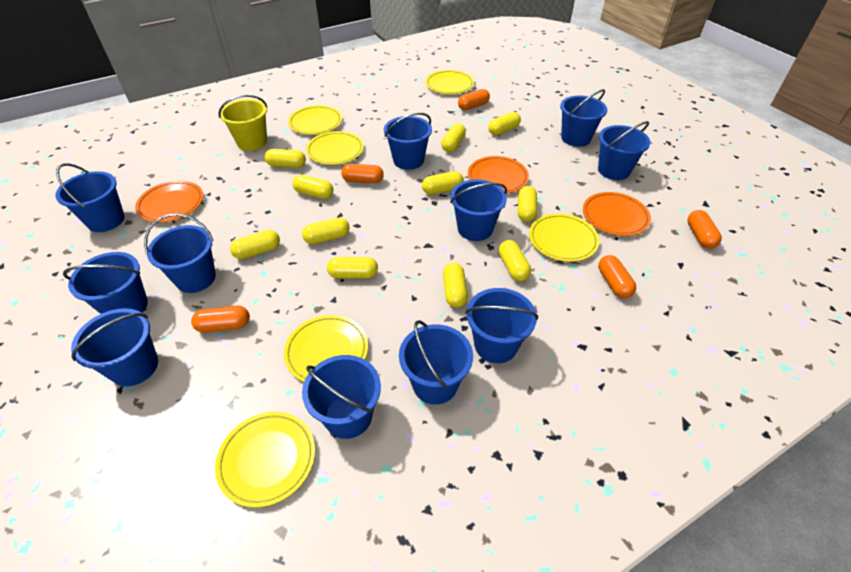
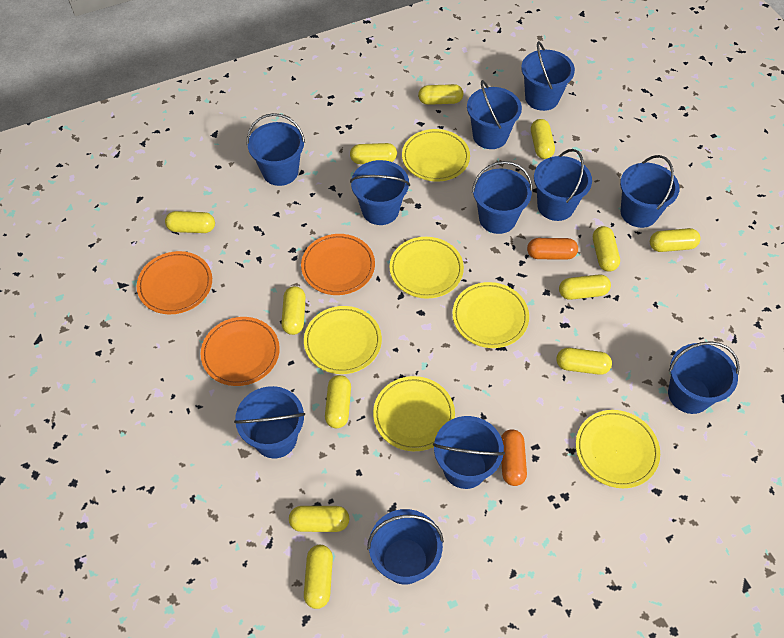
orange capsule: [191,305,250,333] [341,164,384,183] [458,89,490,110] [598,255,636,298] [687,210,722,249] = 5 -> [501,429,527,486] [527,238,578,260] = 2
yellow bucket: [218,95,267,151] = 1 -> none = 0
yellow capsule: [230,230,280,259] [265,149,306,168] [292,175,333,199] [302,218,350,244] [327,257,378,278] [422,171,464,195] [441,123,466,152] [443,263,468,308] [488,112,521,135] [498,240,531,281] [518,186,537,222] = 11 -> [165,211,215,233] [281,286,306,335] [289,506,349,532] [304,545,333,609] [325,375,351,428] [350,143,397,164] [418,84,463,105] [531,119,555,159] [556,348,612,375] [559,274,611,300] [593,226,620,272] [650,228,701,252] = 12

